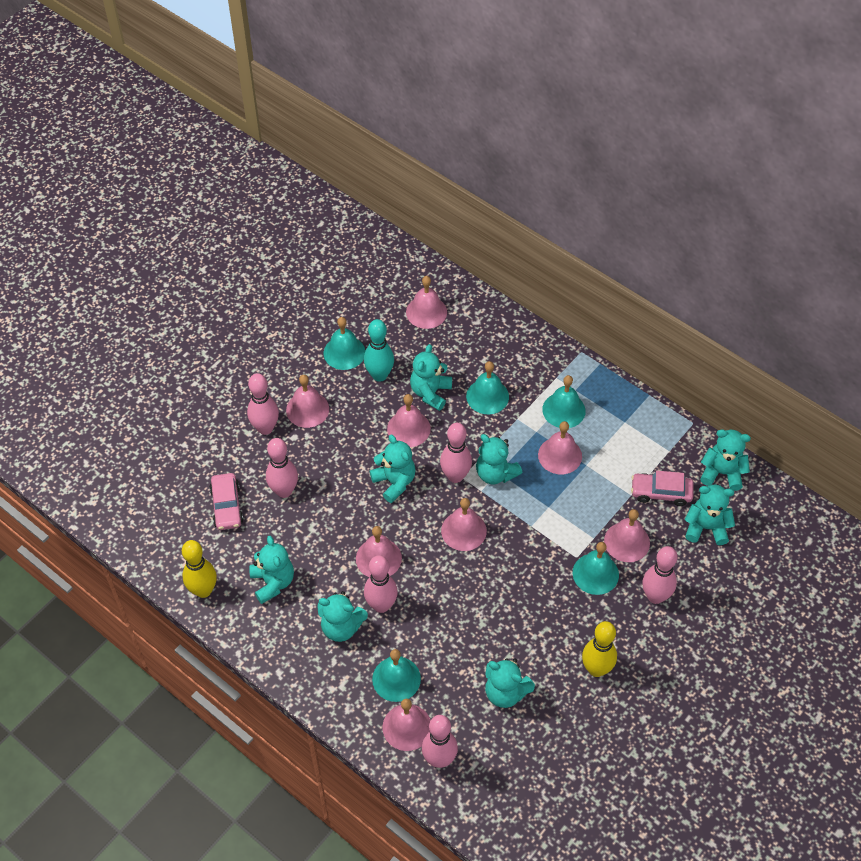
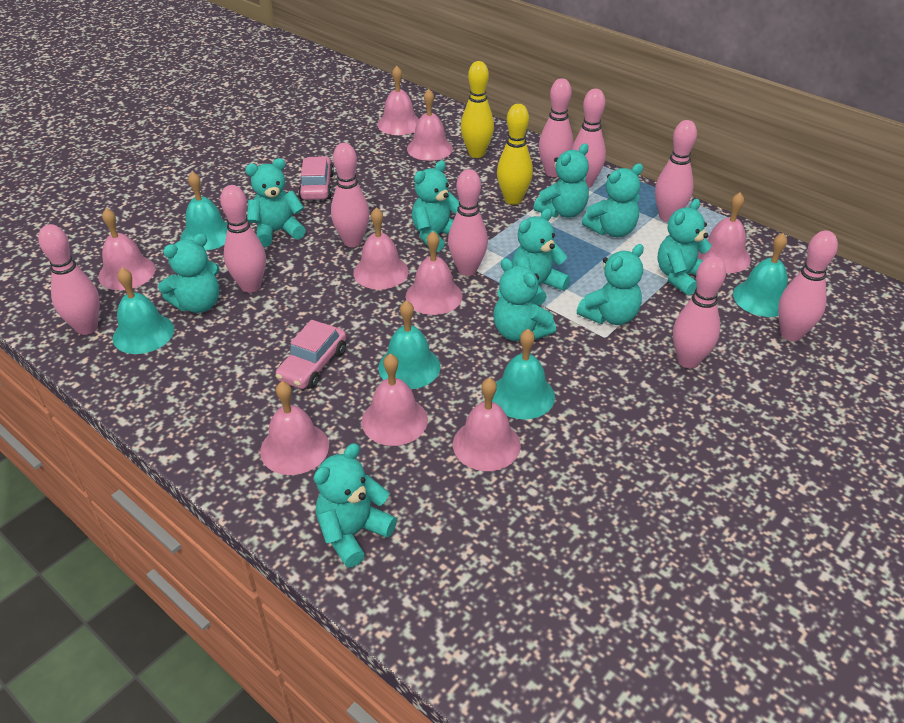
pink bell: [286,375,329,428] [356,526,402,577] [383,699,431,751] [387,394,431,447] [406,276,447,329] [441,498,487,551] [538,421,582,474] [604,509,650,562] = 8 -> [98,208,156,290] [260,381,329,475] [353,207,409,290] [362,354,428,446] [377,66,419,135] [406,231,463,315] [407,89,453,161] [453,378,521,471] [698,193,751,273] = 9
pink bowling pin: [247,373,279,435] [266,438,298,498] [364,555,398,613] [422,715,458,768] [440,423,472,483] [642,546,678,604] = 6 -> [38,224,100,335] [220,185,266,293] [331,143,370,247] [448,169,488,276] [539,78,574,177] [571,89,606,188] [655,120,697,222] [673,256,726,369] [778,230,838,341] = 9
turquoise bowling pin: [364,319,394,382] = 1 -> none = 0
turquoise teddy bear: [249,536,294,604] [317,591,368,642] [370,435,416,503] [410,344,452,411] [476,434,523,484] [485,658,535,708] [685,485,735,545] [700,429,751,491] = 8 -> [158,234,220,313] [245,158,306,247] [314,443,397,567] [412,161,459,252] [493,258,556,341] [512,208,570,305] [533,143,589,218] [577,244,644,325] [582,163,643,237] [657,199,711,295] = 10

